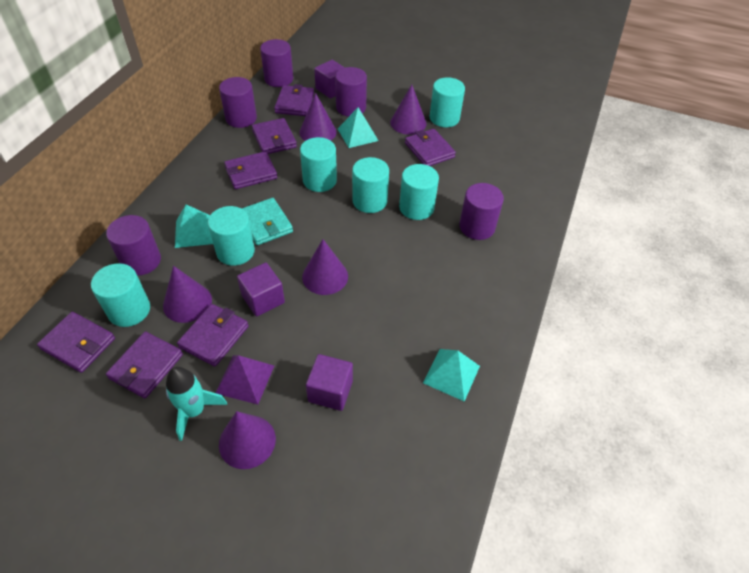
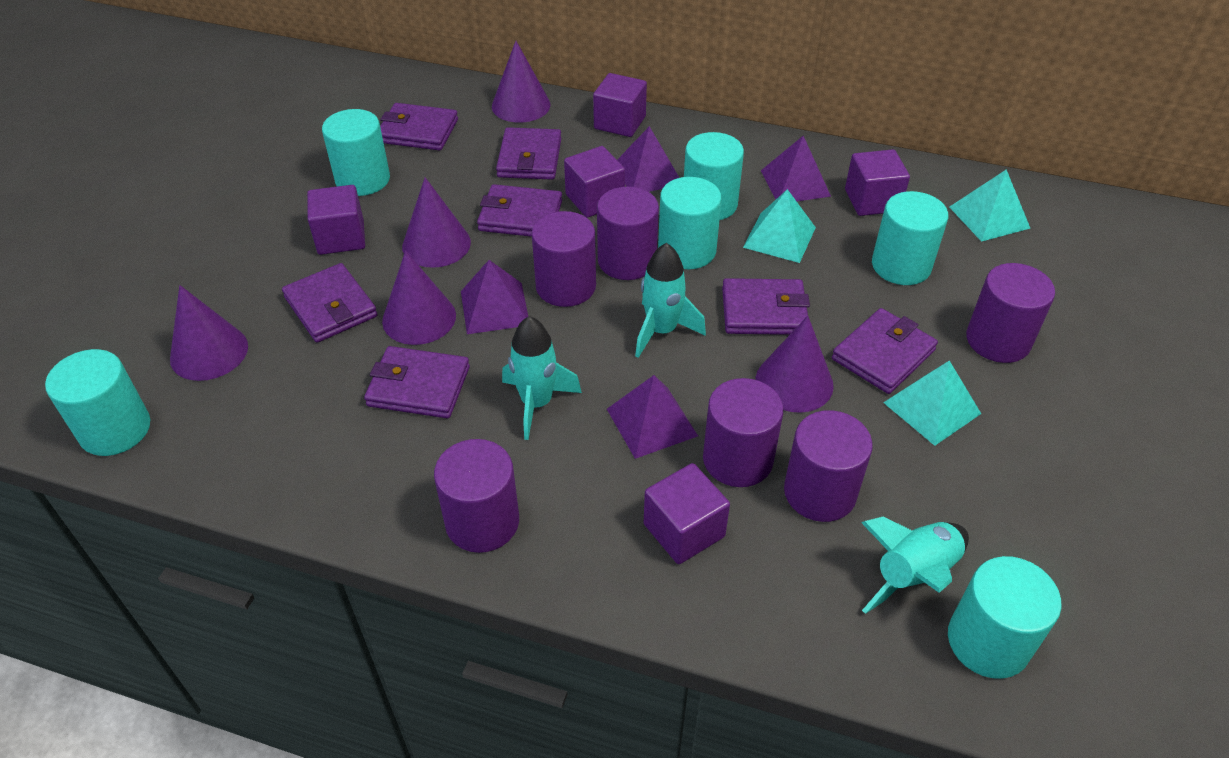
purple cube: [237,262,285,317] [306,354,353,411] [314,60,345,99] = 3 -> [307,185,365,255] [564,146,625,217] [593,73,647,137] [644,463,730,564] [845,149,910,216] = 5
purple cylinder: [106,215,161,276] [219,77,257,128] [260,39,293,87] [335,67,367,117] [459,183,504,240] = 5 -> [434,439,519,553] [531,211,596,307] [597,187,659,280] [703,378,783,487] [784,410,873,522] [966,263,1055,363] = 6
purple pyramid: [215,355,274,405] = 1 -> [461,260,528,334] [607,375,698,459] [617,126,679,192] [761,136,831,201] = 4
turquoise rocket: [166,367,227,441] = 1 -> [502,316,582,440] [635,243,706,358] [861,516,969,614] = 3
turquoise wallet: [242,198,293,245] = 1 -> none = 0

